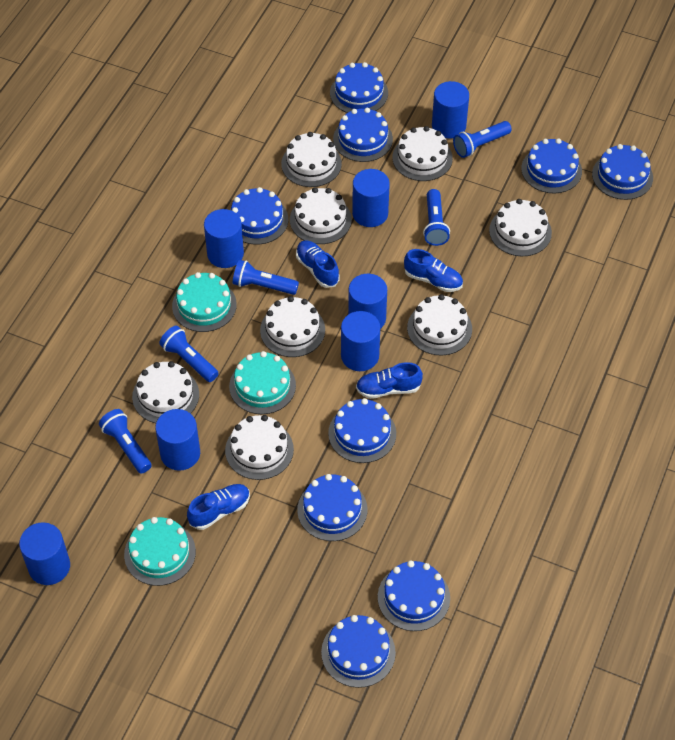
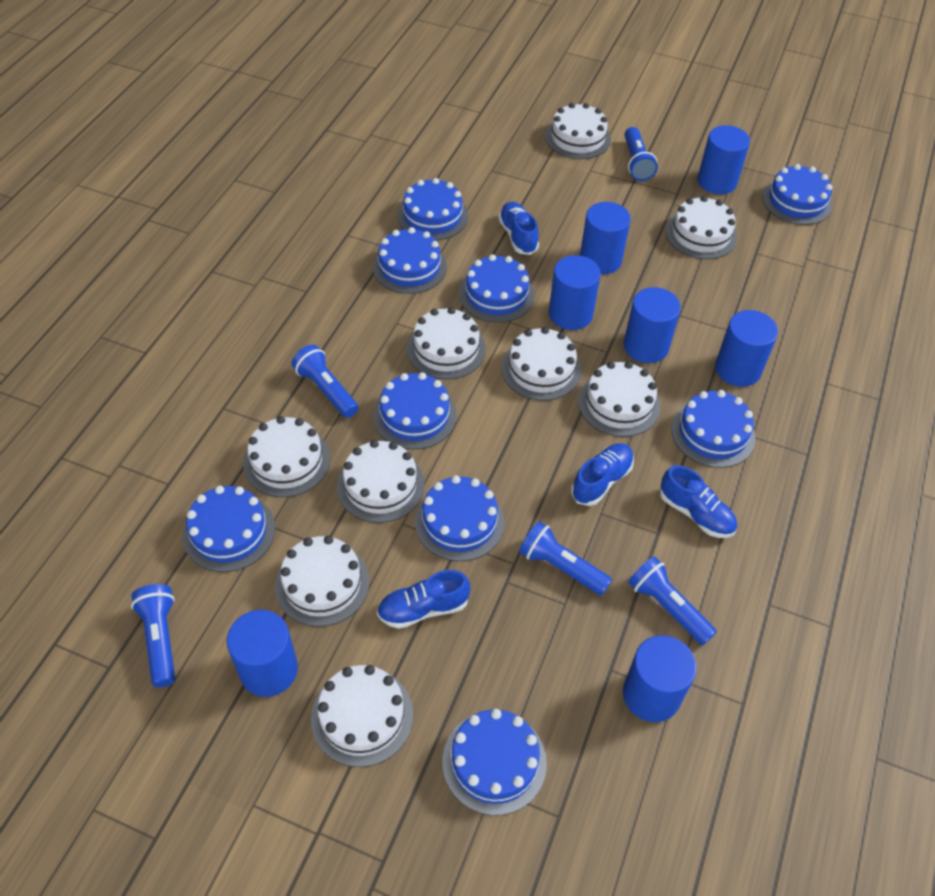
turquoise cake: [124,517,196,586] [172,272,237,332] [229,351,296,414] = 3 -> none = 0
white cake: [132,361,199,423] [225,415,294,480] [260,296,325,357] [281,132,342,187] [290,187,352,244] [392,126,453,181] [407,294,472,355] [489,199,552,256] = 8 -> [243,416,330,497] [275,536,369,627] [311,665,413,767] [337,440,425,523] [407,307,486,379] [501,327,581,401] [545,103,611,159] [578,361,660,437] [666,196,737,259] = 9

